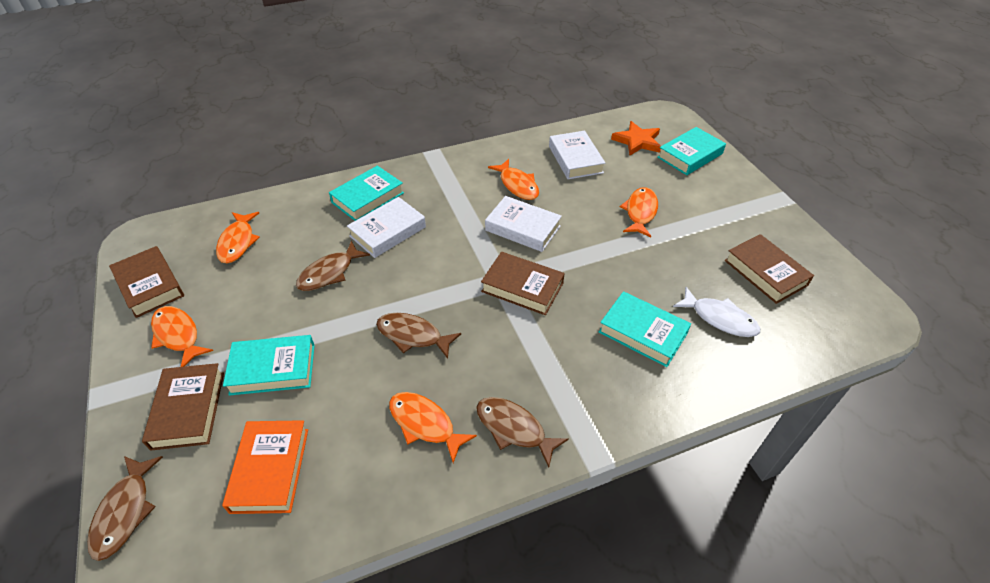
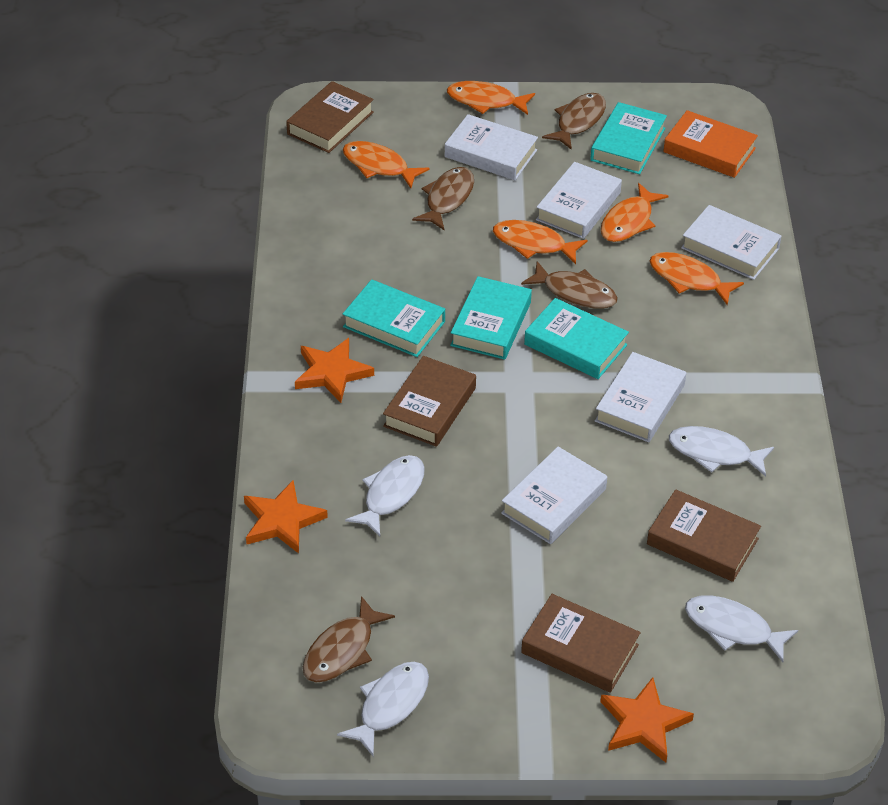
orange star: [611,121,661,155] = 1 -> [244,480,328,554] [295,338,374,403] [600,677,694,763] = 3
white book: [347,197,426,258] [485,196,562,252] [549,131,605,179] = 3 -> [445,114,538,180] [501,447,607,544] [536,162,622,239] [595,352,686,442] [681,205,782,280] = 5
white fish: [673,287,760,337] = 1 -> [337,662,429,756] [345,455,425,537] [669,426,774,477] [685,595,798,662] = 4

